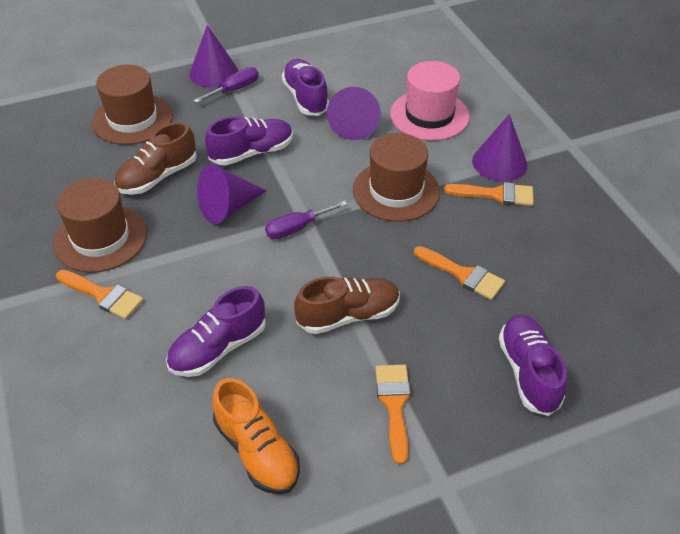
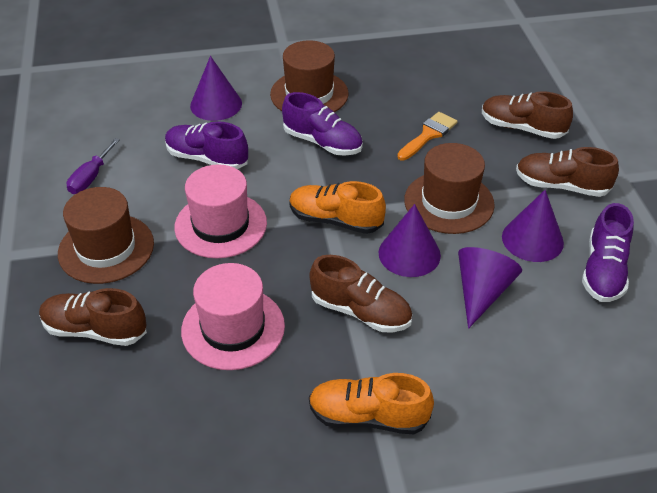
brown shoe: [114,122,197,195] [294,276,400,334] = 2 -> [39,288,147,346] [309,255,412,332] [482,91,573,139] [516,147,619,197] = 4
orange brush: [56,270,143,319] [376,365,411,465] [414,246,505,300] [444,182,533,206] = 4 -> [397,112,458,161] = 1
orange shoe: [212,378,300,494] = 1 -> [290,181,386,234] [309,373,434,434] = 2
pink hat: [390,61,470,141] = 1 -> [174,164,267,258] [181,263,285,370] = 2
purple screwdriver: [194,67,259,103] [265,201,348,239] = 2 -> [66,138,120,194] = 1
purple shoe: [166,286,266,377] [205,116,293,166] [282,59,329,116] [498,314,567,416] = 4 -> [165,121,248,169] [282,92,363,156] [582,203,634,302] = 3

